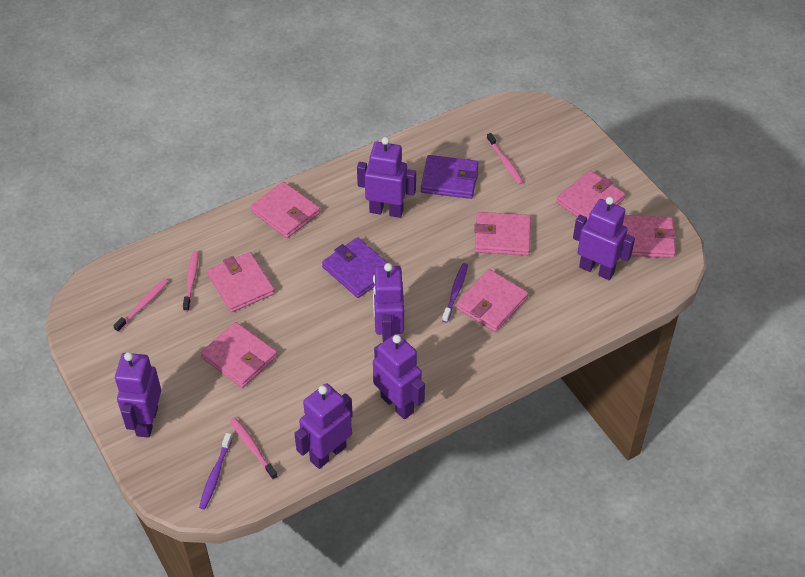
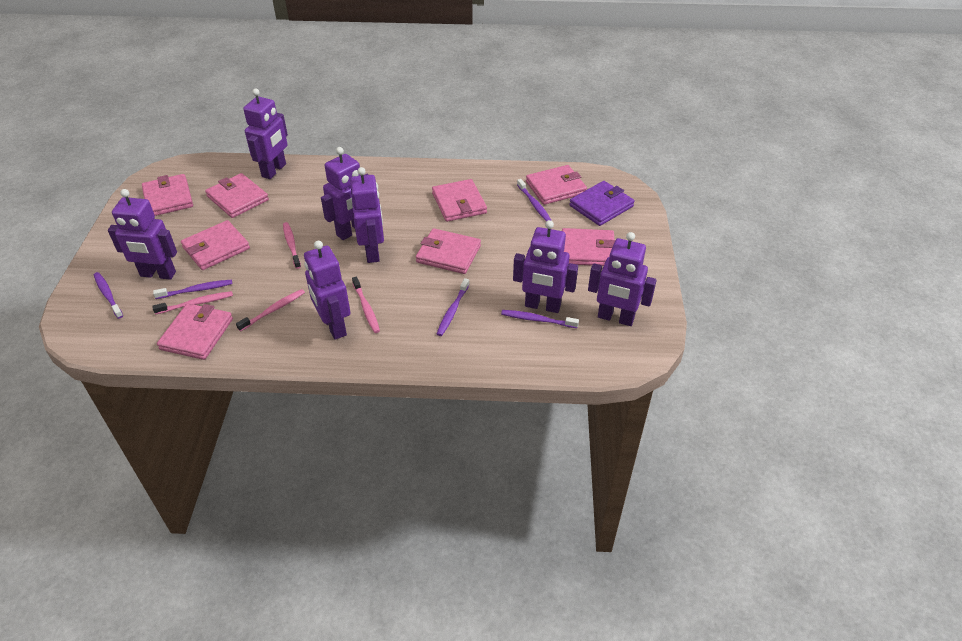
pink wallet: [201,322,277,388] [207,252,275,312] [250,182,320,238] [456,269,528,332] [474,212,531,256] [556,170,625,220] [622,215,677,258] = 7 -> [142,174,193,216] [157,303,233,360] [181,220,250,270] [205,173,269,218] [416,228,481,274] [432,179,487,222] [526,165,587,205] [562,228,615,266] = 8
purple robot: [115,352,161,438] [294,383,353,469] [357,137,416,218] [373,263,404,342] [373,334,425,419] [573,197,635,280] = 6 -> [108,189,177,280] [243,88,288,179] [304,241,350,340] [321,147,369,240] [350,167,384,263] [513,220,578,313] [588,232,657,326] = 7
purple toothbrush: [199,433,232,509] [442,263,468,323] = 2 -> [94,272,123,319] [153,280,232,299] [437,278,470,336] [501,310,579,328] [517,179,552,221] = 5
purple wallet: [322,237,388,298] [421,155,479,199] = 2 -> [569,181,635,226] = 1

